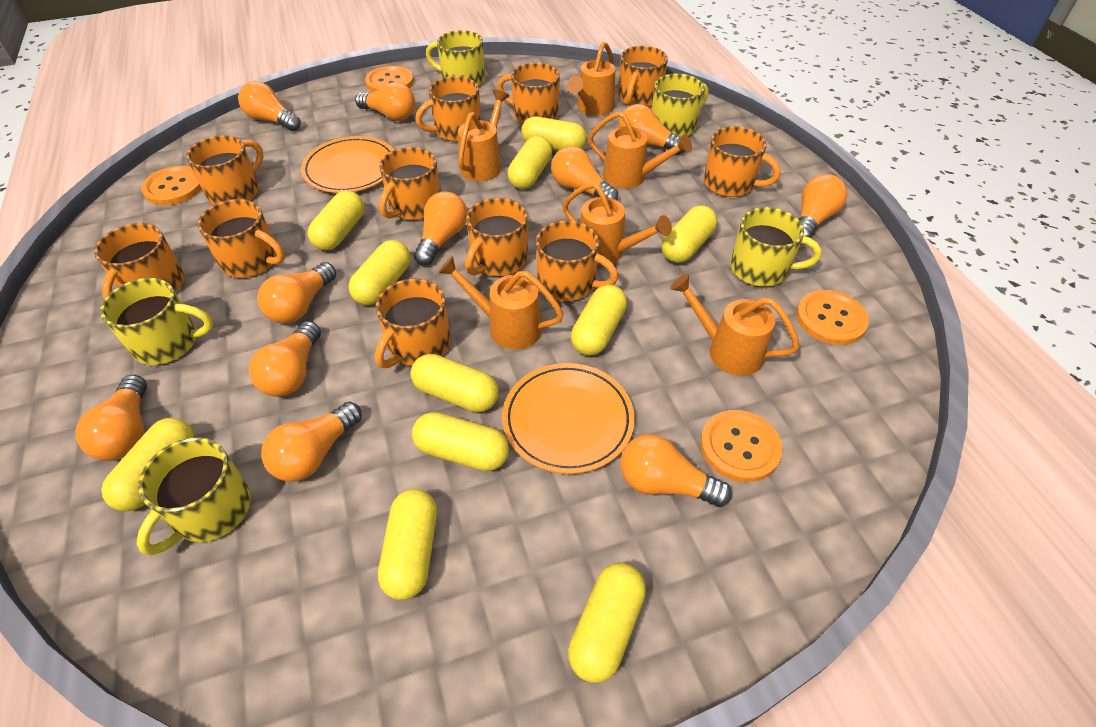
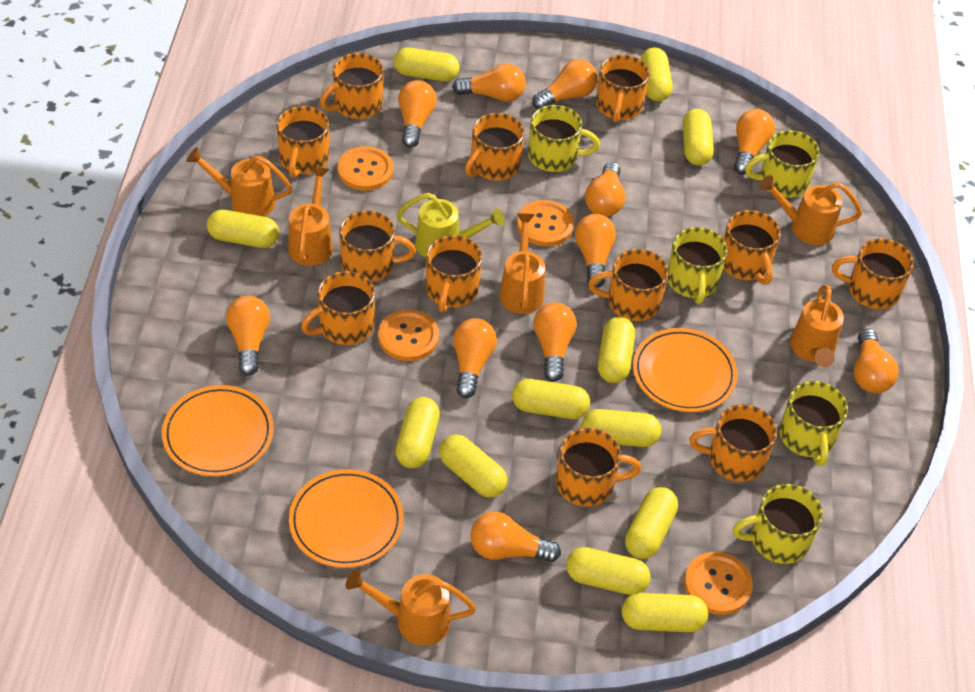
orange mug: [94,223,184,299] [186,135,263,205] [197,199,285,278] [375,279,451,368] [379,147,440,220] [415,76,481,142] [465,198,528,276] [497,63,560,124] [536,220,618,301] [618,46,668,107] [704,126,780,197] = 11 -> [276,106,329,178] [301,271,375,345] [320,53,384,119] [339,210,416,282] [426,235,482,312] [465,113,525,180] [556,428,641,507] [588,249,669,321] [596,55,650,123] [689,404,777,482] [723,210,781,285] [832,238,914,309] = 12
orange plate: [301,136,394,193] [502,363,635,474] = 2 -> [162,385,274,477] [289,469,404,568] [633,328,737,412] = 3
yellow capsule: [101,418,195,511] [308,190,364,251] [348,240,411,305] [378,489,437,600] [411,354,499,412] [412,412,509,471] [507,136,552,189] [521,116,587,151] [568,563,646,683] [571,284,627,355] [662,205,717,263] = 11 -> [207,210,279,248] [394,47,459,81] [395,397,440,468] [439,435,507,498] [512,379,590,419] [566,547,651,595] [582,409,661,447] [598,317,635,383] [622,593,708,632] [625,487,678,559] [641,47,672,101] [683,109,714,165] = 12
yellow watering can: none = 0 -> [397,193,505,258] = 1

